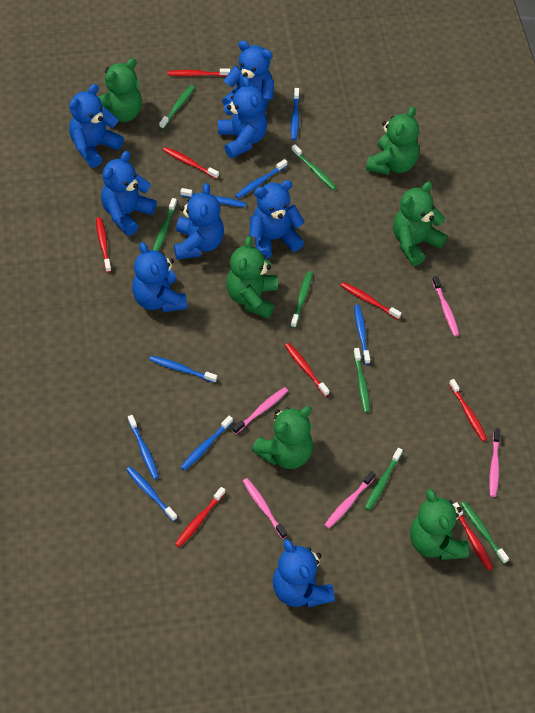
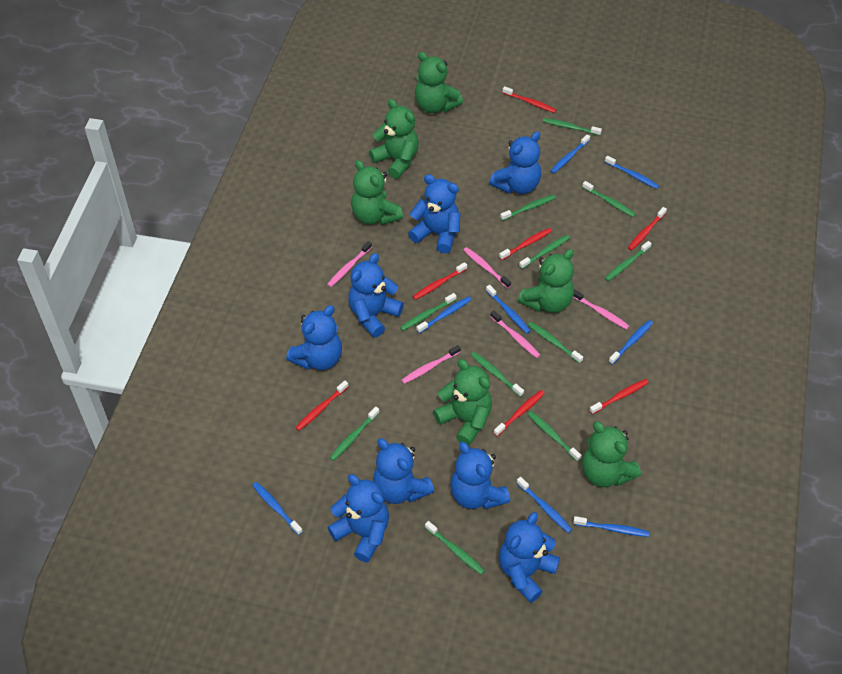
green toothbrush: [153,198,177,251] [159,85,195,129] [291,145,337,190] [291,271,312,328] [353,348,370,413] [365,448,403,511] [460,501,509,564] = 7 -> [329,406,380,461] [400,293,456,331] [425,521,485,575] [471,352,524,397] [500,195,556,221] [519,235,570,269] [528,322,583,363] [528,411,582,462] [543,118,602,136] [582,181,636,217] [605,241,652,281] = 11
red toothbrush: [96,217,111,272] [163,147,219,179] [168,68,230,77] [175,487,225,547] [285,343,329,396] [341,282,401,320] [449,379,487,441] [453,502,493,570] = 8 -> [295,380,349,431] [412,262,467,300] [494,390,545,436] [499,228,552,260] [503,86,556,113] [589,379,648,414] [628,207,667,251] = 7

